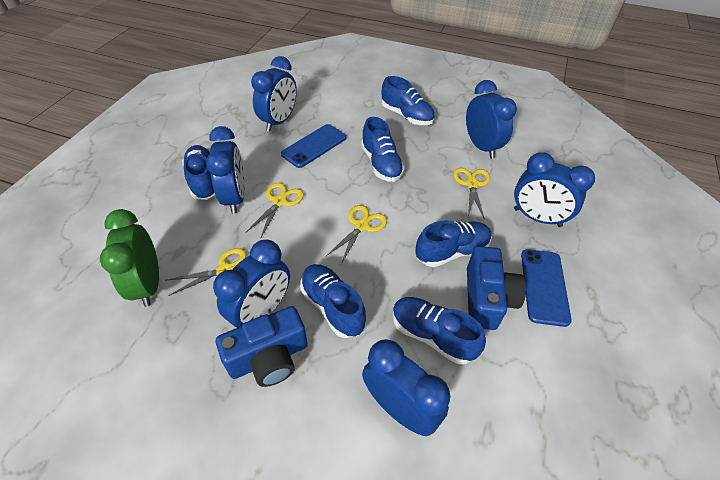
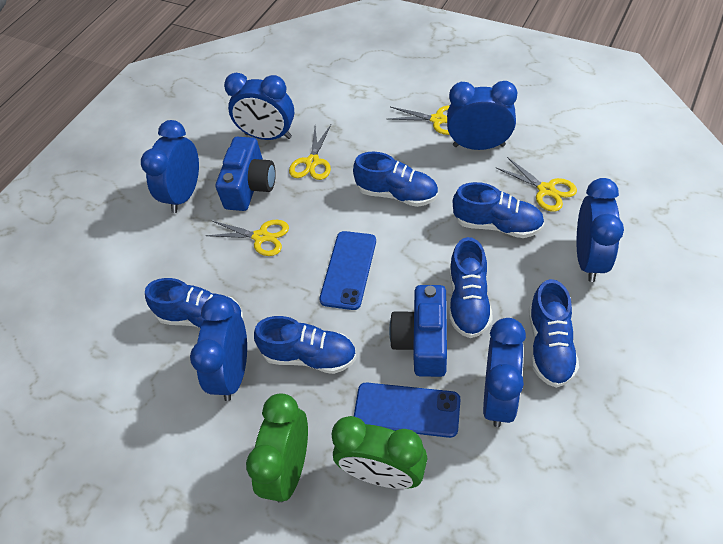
green clock: [100,209,159,307] = 1 -> [246,394,308,503] [332,416,428,489] = 2

